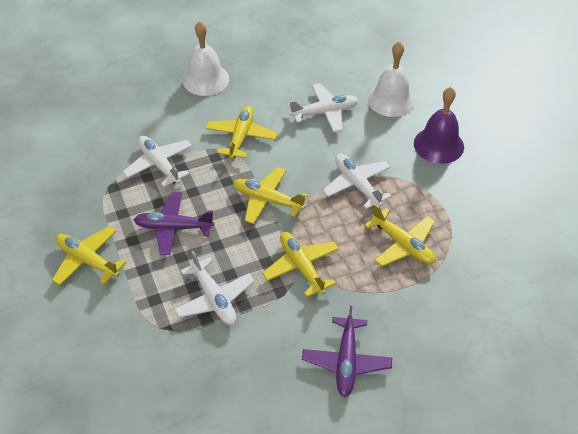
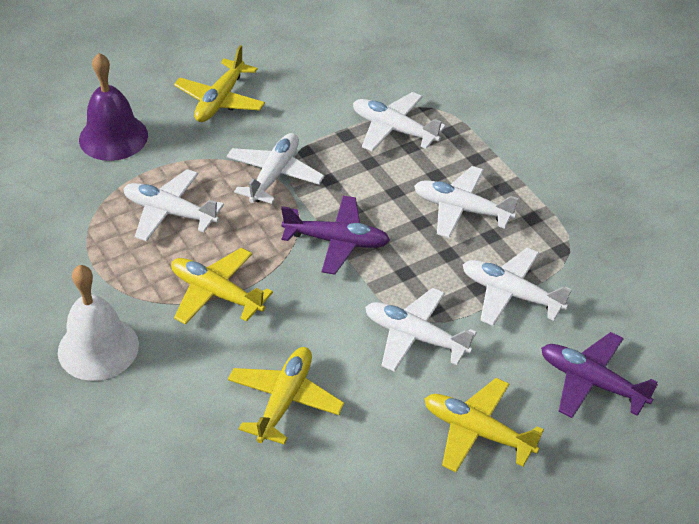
white bell: [183,21,229,96] [368,42,415,117] = 2 -> [58,265,139,381] = 1
white plane: [123,136,192,187] [174,251,254,325] [289,83,358,133] [323,154,392,209] = 4 -> [123,169,224,242] [227,133,324,204] [353,92,446,152] [365,288,477,372] [414,166,518,238] [463,248,572,326] = 6
yellow plane: [52,226,126,286] [205,106,277,159] [233,167,308,224] [262,232,339,297] [364,204,436,267] = 5 -> [171,248,273,325] [174,45,265,122] [228,347,344,444] [424,378,544,472] = 4

